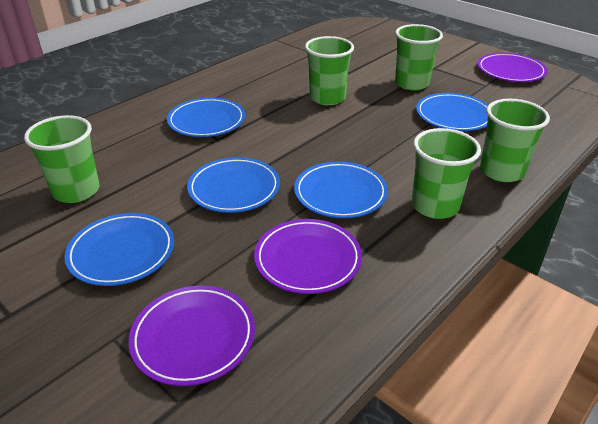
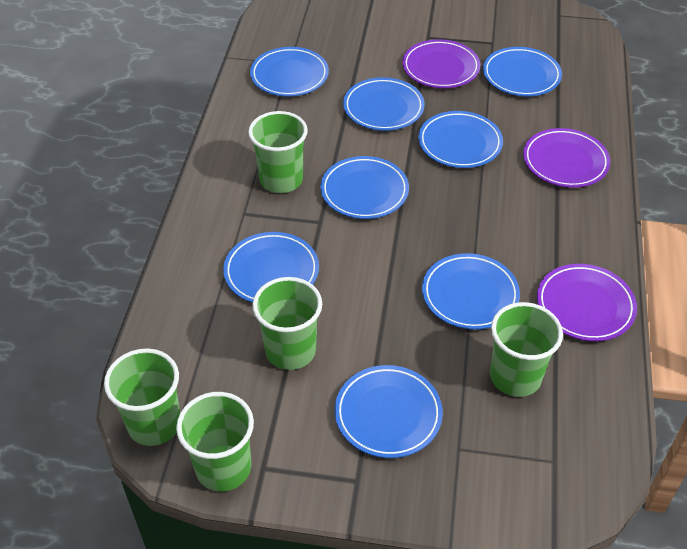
blue plate: [64,213,174,286] [167,98,245,137] [187,157,280,213] [294,161,388,218] [416,93,488,131] = 5 -> [223,232,319,303] [250,47,329,96] [321,156,409,219] [335,365,443,458] [343,77,425,131] [418,111,503,168] [422,253,520,330] [483,47,562,96] = 8

